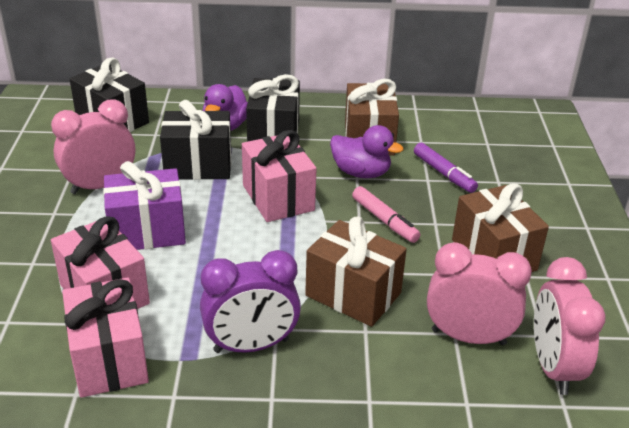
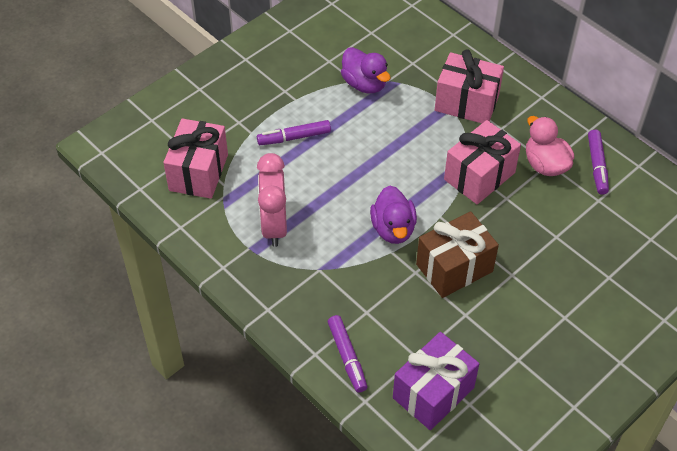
black gift: [70,57,149,132] [160,100,231,180] [246,74,300,142] = 3 -> none = 0
brown gift: [305,217,407,327] [345,79,399,156] [452,183,549,272] = 3 -> [416,212,499,298] = 1
pink clock: [51,99,135,194] [427,242,532,345] [534,257,606,395] = 3 -> [257,153,287,247] = 1
pink duck: none = 0 -> [526,116,574,176] = 1
pink marker: [352,186,420,243] = 1 -> none = 0
purple clock: [200,250,301,353] = 1 -> none = 0
purple marker: [414,143,478,193] = 1 -> [257,120,331,145] [328,315,368,393] [588,130,609,195] = 3

